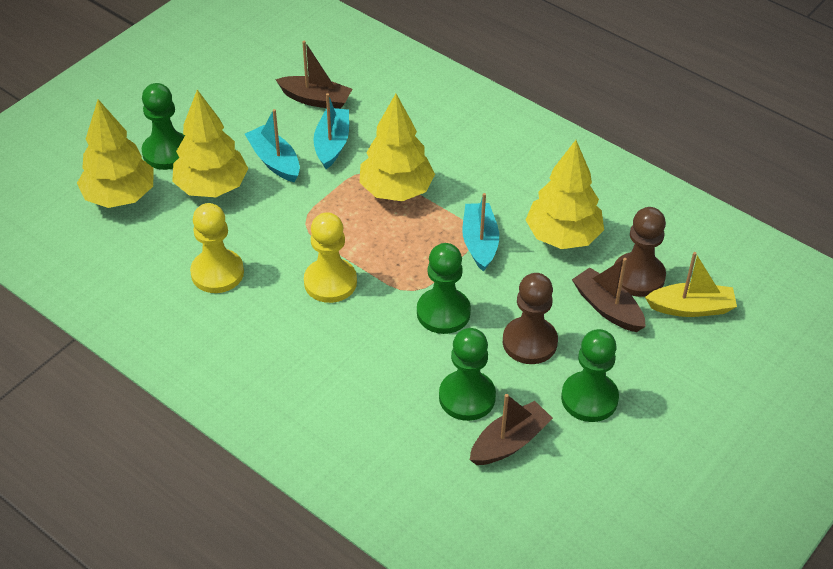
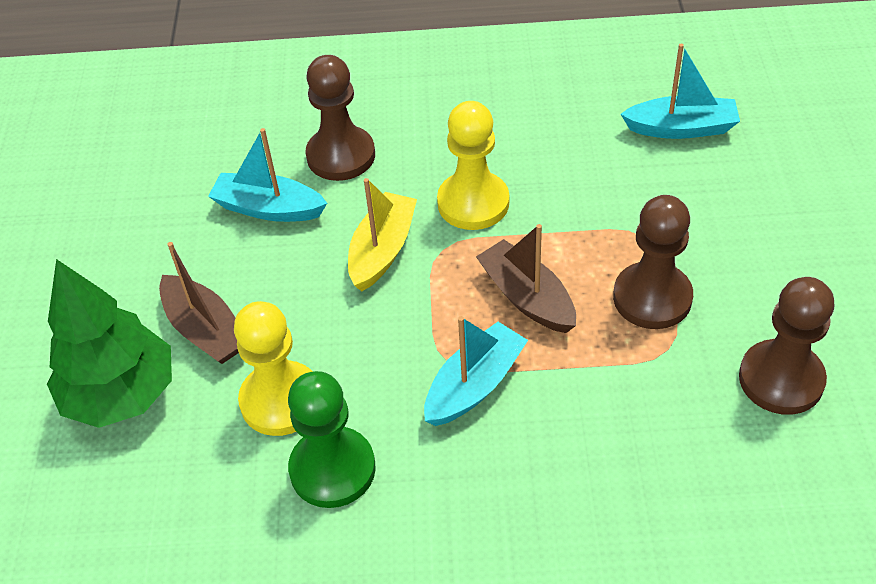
brown boat: [275,41,352,109] [470,394,553,465] [572,258,646,332] = 3 -> [159,242,239,364] [476,224,576,333] = 2
brown pawn: [503,273,558,364] [614,207,666,297] = 2 -> [305,55,375,181] [613,195,693,329] [739,277,834,415] = 3
green pawn: [142,83,185,170] [417,243,471,334] [439,328,496,421] [561,329,619,422] = 4 -> [288,371,376,508] = 1
green tree: none = 0 -> [47,259,172,428] = 1
yellow tree: [77,99,154,208] [172,90,249,197] [359,94,435,201] [526,140,604,249] = 4 -> none = 0

